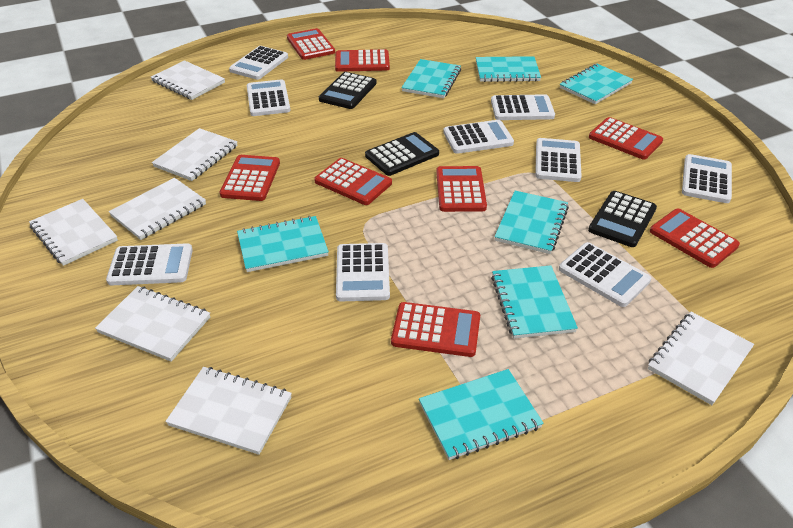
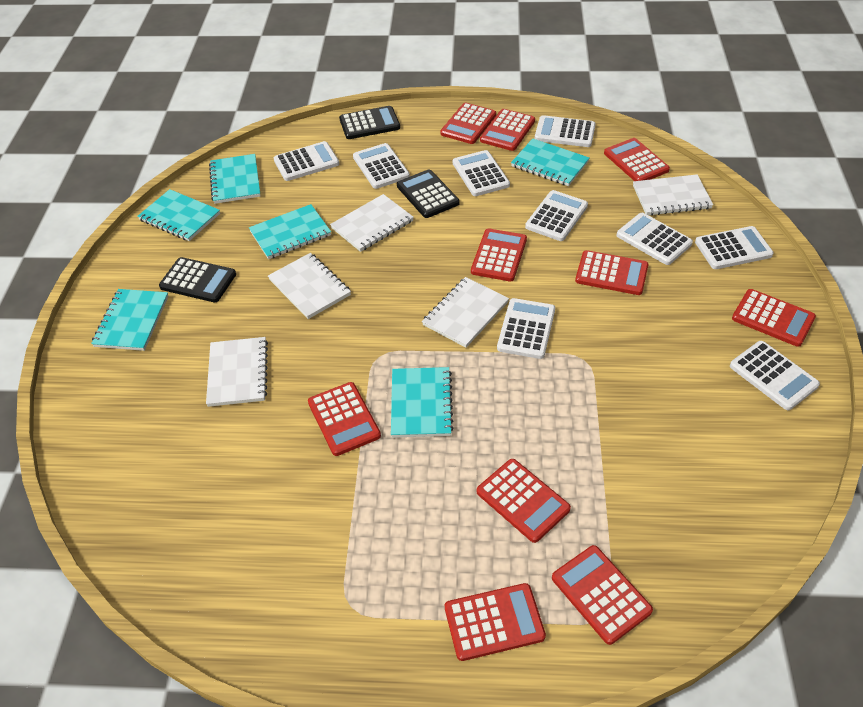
red calculator: [219,155,280,201] [287,28,335,60] [314,158,392,205] [335,49,390,72] [391,302,480,357] [436,166,487,212] [589,117,663,160] [650,209,740,268] = 8 -> [308,382,381,456] [440,103,496,144] [445,583,546,661] [471,228,527,282] [477,459,571,543] [480,109,535,151] [552,545,653,645] [575,250,649,295] [604,138,670,181] [732,289,816,347] = 10
turquoise notebook: [237,216,329,272] [402,59,461,98] [419,369,544,460] [476,56,541,82] [491,265,578,339] [495,191,569,254] [560,64,633,104] = 7 -> [91,289,169,351] [137,189,220,241] [209,154,261,204] [249,204,331,259] [391,367,454,438] [511,138,589,186] = 6
white notebook: [29,199,118,266] [95,286,210,362] [109,178,206,240] [151,60,225,100] [152,128,237,181] [165,367,292,455] [648,312,754,405] = 7 -> [206,337,268,407] [268,253,351,319] [330,194,414,252] [422,277,509,348] [633,174,713,216] = 5

